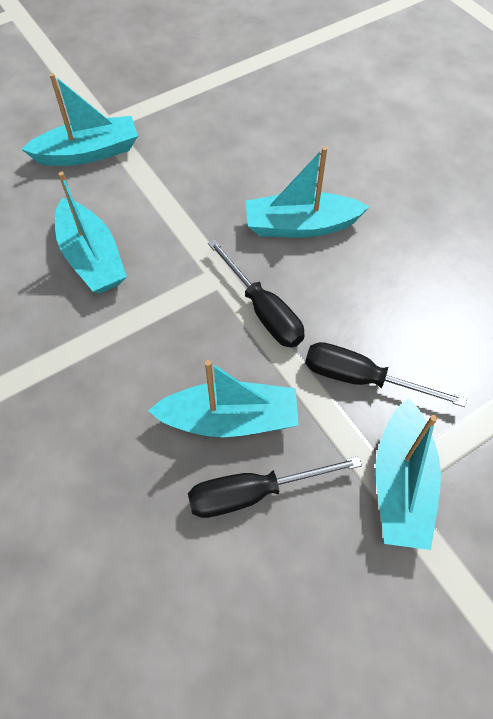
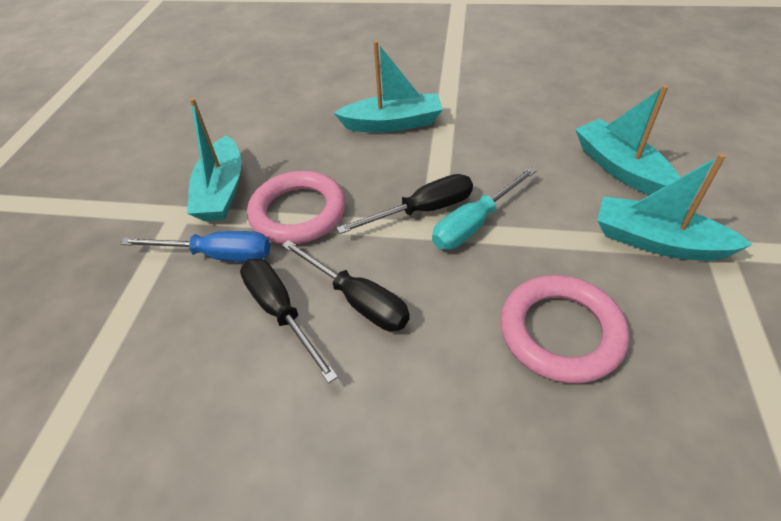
blue screwdriver: none = 0 -> [120,231,270,262] = 1
pink ring: none = 0 -> [247,171,346,244] [500,275,629,384] = 2
turquoise boat: [21,73,138,166] [55,172,127,294] [148,360,299,437] [246,146,369,238] [376,398,441,550] = 5 -> [187,98,241,221] [334,41,443,133] [575,85,680,195] [597,154,753,261] = 4
turquoise screwdriver: none = 0 -> [432,167,537,250] = 1

